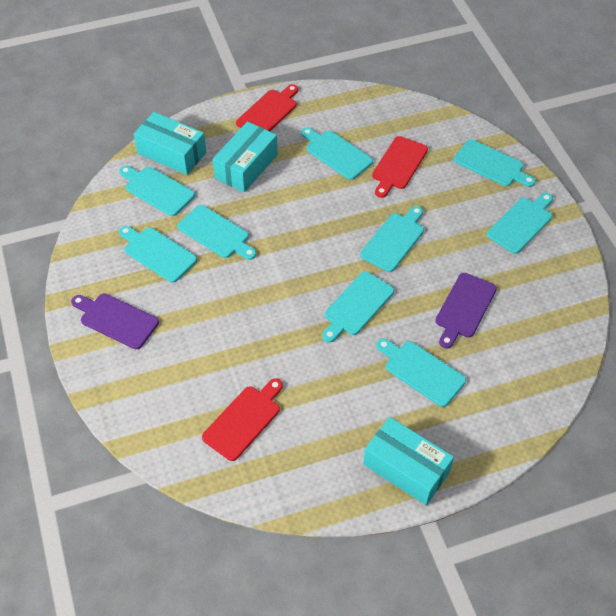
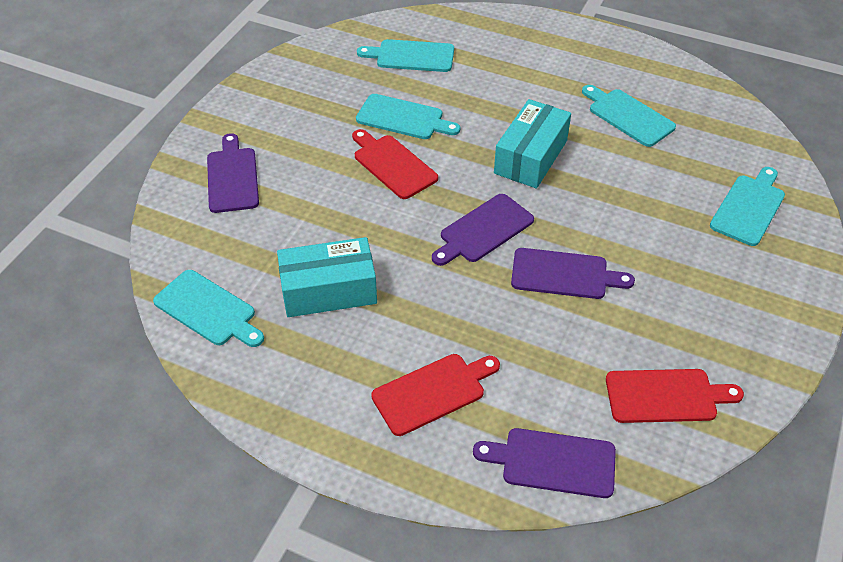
purple cutting board: [71,293,159,349] [435,273,497,349] = 2 -> [207,133,259,213] [432,194,534,266] [473,428,616,498] [511,248,635,299] = 4
turquoise box: [134,112,206,175] [213,121,278,193] [363,417,454,505] = 3 -> [277,237,377,317] [494,99,571,188] = 2
turquoise cutting board: [119,166,195,216] [119,226,197,283] [177,205,256,260] [301,127,373,180] [322,271,394,343] [360,206,424,272] [376,338,466,407] [454,139,536,187] [487,193,553,254] = 9 -> [153,270,264,347] [356,94,460,139] [357,39,454,72] [582,85,676,147] [710,167,785,246] = 5

